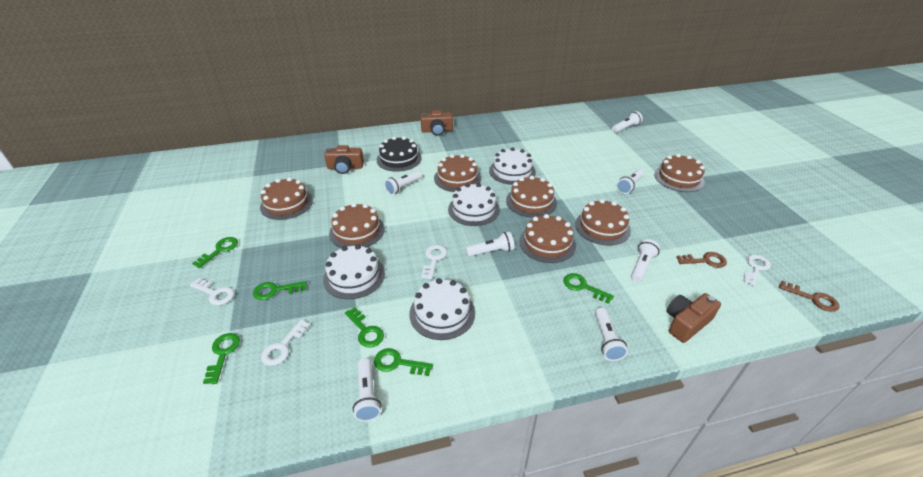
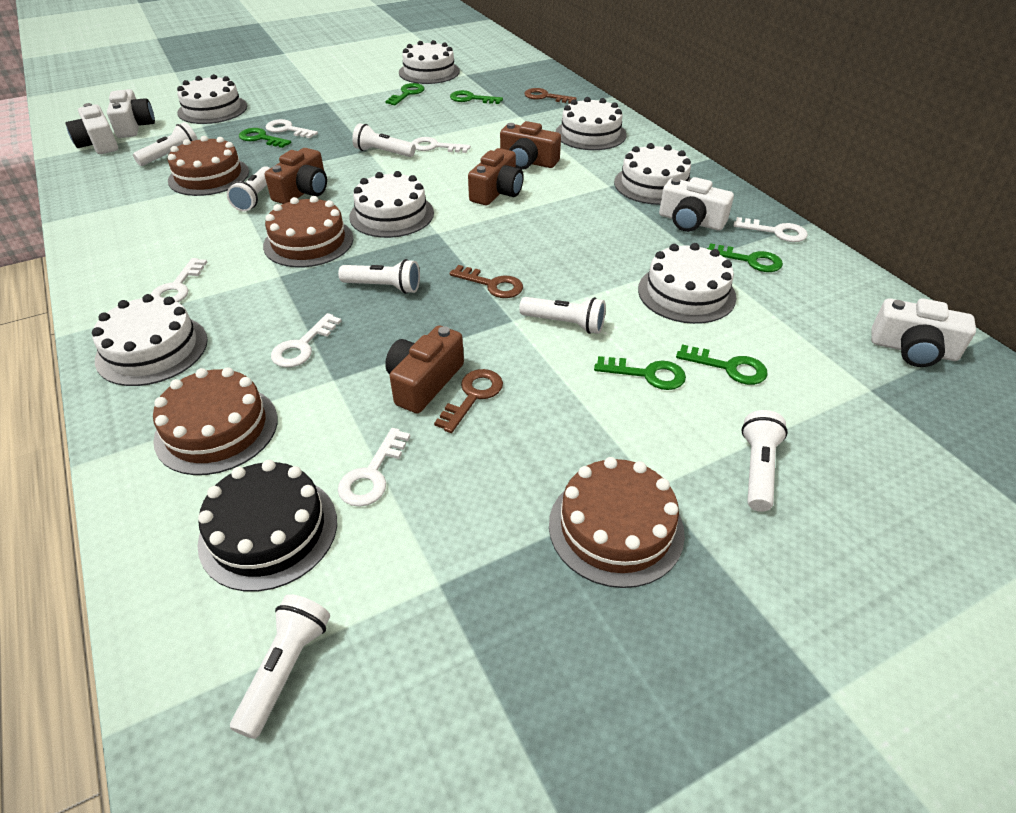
brown cake: [260,177,313,220] [329,203,385,248] [434,154,481,192] [506,176,557,218] [519,214,576,263] [575,199,631,245] [654,154,705,192] = 7 -> [153,367,278,475] [168,136,249,196] [263,196,353,267] [549,457,685,588] = 4
brown camera: [324,145,364,174] [420,110,453,136] [667,293,721,343] = 3 -> [265,148,327,204] [385,325,464,414] [468,148,524,205] [500,121,561,170] = 4
brown key: [676,252,727,268] [779,281,840,312] = 2 -> [434,369,503,433] [449,265,523,298] [524,88,577,103] = 3
white cake: [323,244,385,299] [410,278,475,340] [448,183,500,226] [489,147,536,185] = 4 -> [92,294,208,386] [177,74,247,124] [349,171,434,238] [399,40,460,84] [555,97,627,150] [614,143,691,205] [638,243,737,324] = 7
white camera: none = 0 -> [65,103,118,154] [107,89,155,138] [659,177,734,232] [872,298,976,367] = 4
white key: [190,278,234,305] [261,319,310,366] [421,245,447,279] [742,254,771,286] = 4 -> [151,258,207,302] [265,119,318,138] [271,313,341,367] [338,428,411,507] [412,137,471,153] [733,217,808,242] = 6

